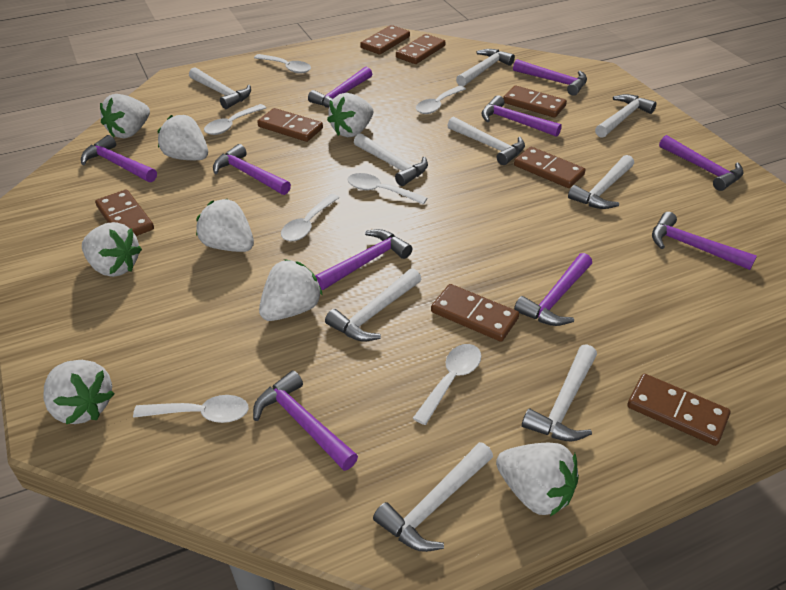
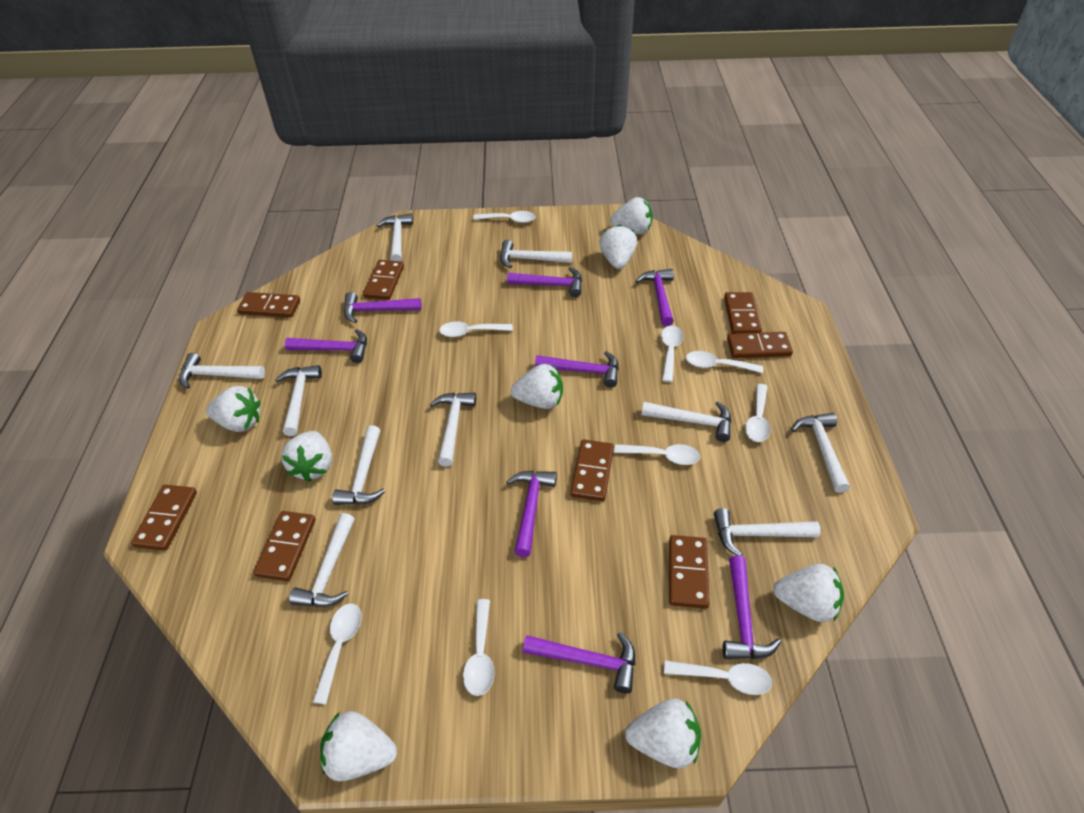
purple hammer: [81,135,157,182] [213,144,291,195] [253,370,358,471] [308,67,372,108] [315,229,412,290] [481,95,562,137] [513,59,587,96] [514,253,592,326] [652,212,757,270] [659,135,744,191] = 10 -> [285,329,367,363] [344,292,421,323] [506,471,557,557] [507,267,582,297] [523,632,635,694] [535,351,619,388] [636,269,674,326] [723,555,781,659] = 8
white hammer: [189,67,251,109] [325,268,421,342] [354,133,428,186] [373,442,493,552] [447,117,525,165] [456,49,515,86] [522,344,597,441] [568,155,634,209] [595,94,657,138] = 9 -> [179,353,265,389] [275,365,322,436] [289,513,355,607] [332,425,386,505] [377,213,413,261] [430,393,476,467] [500,240,572,268] [642,401,731,442] [714,508,820,556] [791,413,850,493] = 10
white spoon: [133,395,249,423] [204,104,266,135] [254,54,311,74] [281,194,339,241] [347,173,427,205] [413,344,481,425] [416,85,466,114] = 7 -> [313,603,362,705] [439,321,513,337] [463,599,495,696] [473,211,536,223] [614,444,700,465] [661,326,683,382] [664,660,772,695] [686,351,763,373] [745,384,771,442] = 9

